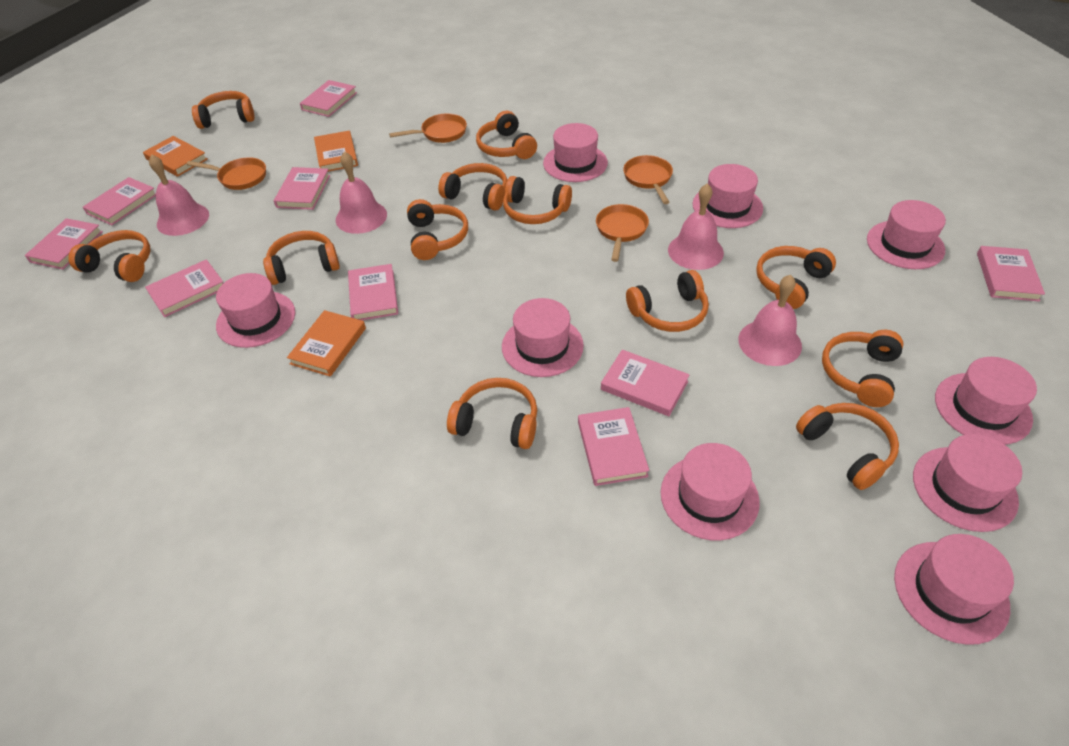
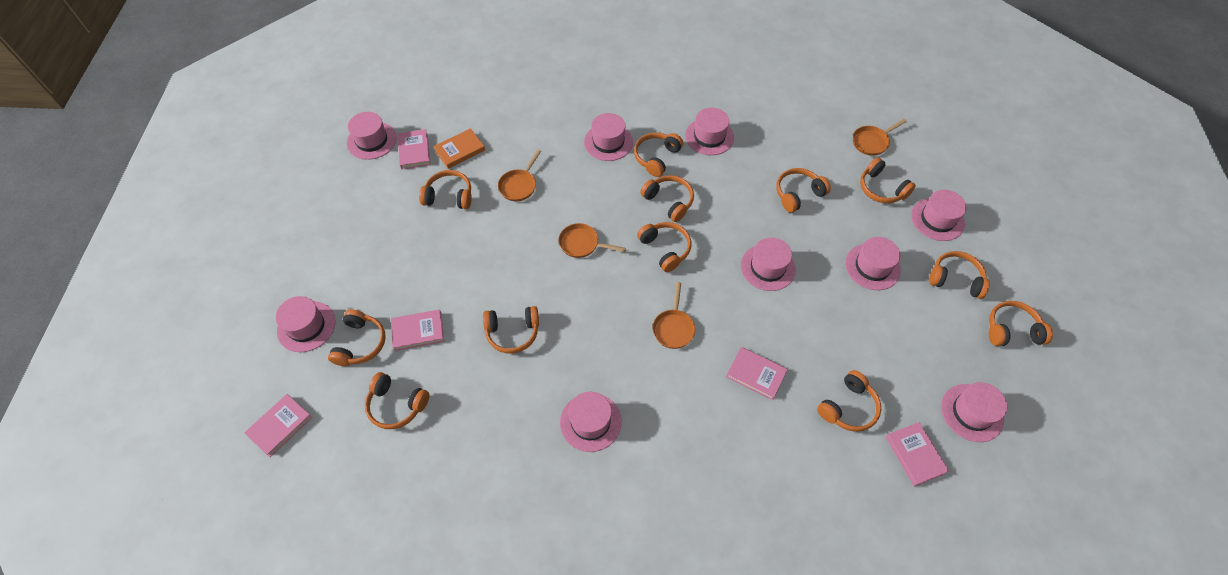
orange book: [143,136,208,177] [287,310,366,377] [314,131,358,172] = 3 -> [433,128,485,169] = 1
pink bell: [149,154,209,236] [336,151,387,234] [668,184,724,270] [738,275,802,366] = 4 -> none = 0
pink book: [25,218,103,270] [83,177,156,225] [145,259,223,317] [274,167,330,210] [300,80,357,117] [348,264,398,320] [578,407,649,486] [601,349,690,416] [977,246,1045,302] = 9 -> [244,394,313,457] [391,309,444,351] [397,129,431,169] [726,347,788,400] [886,422,949,486] = 5

